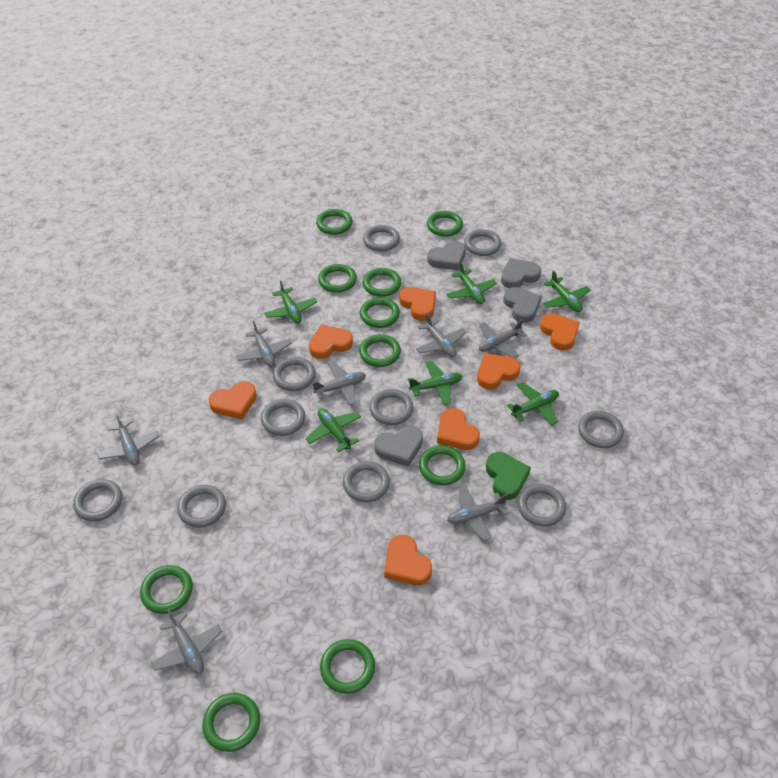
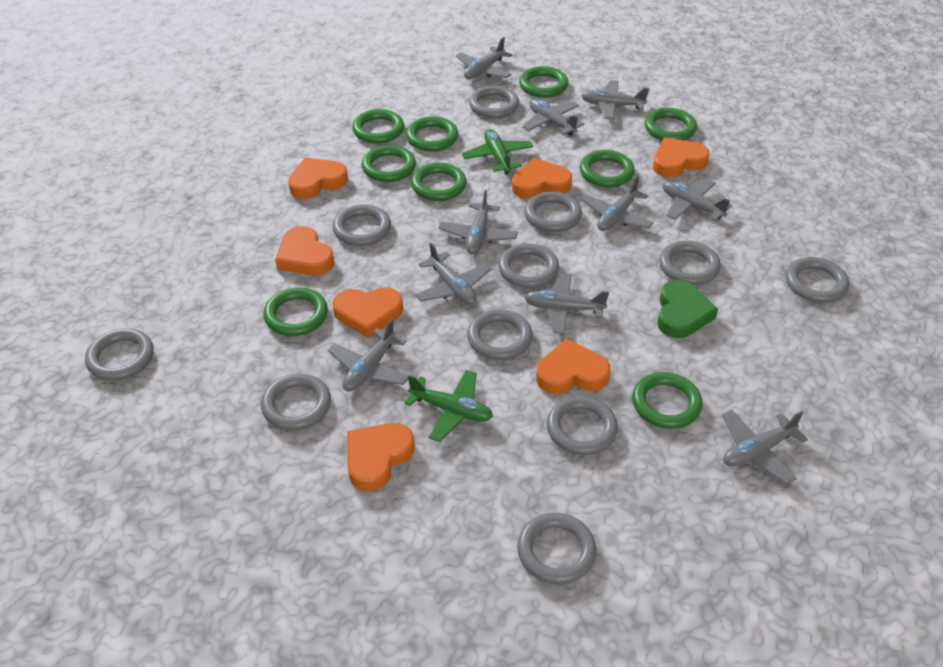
green plane: [264,280,317,324] [305,408,361,452] [408,361,462,405] [447,262,497,304] [507,382,559,425] [543,271,591,312] = 6 -> [405,370,493,442] [462,129,533,175] = 2
green ring: [140,565,193,614] [202,693,260,752] [316,209,353,235] [318,264,357,293] [320,639,375,694] [359,334,401,367] [360,297,400,328] [362,268,401,297] [419,445,466,485] [427,211,463,237] = 10 -> [263,288,328,336] [352,109,404,144] [362,145,416,182] [406,116,458,152] [411,163,466,201] [519,66,568,98] [580,150,635,187] [632,372,702,429] [645,108,697,141] = 9
grey heart: [374,426,423,467] [427,241,466,270] [501,258,541,288] [503,287,542,323] = 4 -> none = 0
grey plane: [97,413,160,465] [151,609,222,674] [236,321,292,367] [312,362,366,405] [416,313,467,357] [447,485,509,541] [479,319,527,358] = 7 -> [328,319,408,391] [415,243,491,305] [438,190,518,254] [456,37,512,79] [522,99,584,136] [524,273,609,334] [581,80,649,120] [581,176,654,231] [663,179,732,221] [722,410,808,484] = 10
grey ring: [73,479,122,522] [177,485,226,528] [261,399,306,436] [273,357,316,391] [343,461,390,502] [363,225,400,252] [369,389,414,425] [464,229,502,256] [518,484,566,527] [578,411,624,448] = 10 -> [85,328,154,381] [261,374,331,431] [333,204,391,246] [467,310,533,360] [469,86,519,118] [498,243,559,288] [517,513,596,584] [524,191,582,232] [547,396,618,455] [659,241,721,285] [786,257,849,303] = 11

